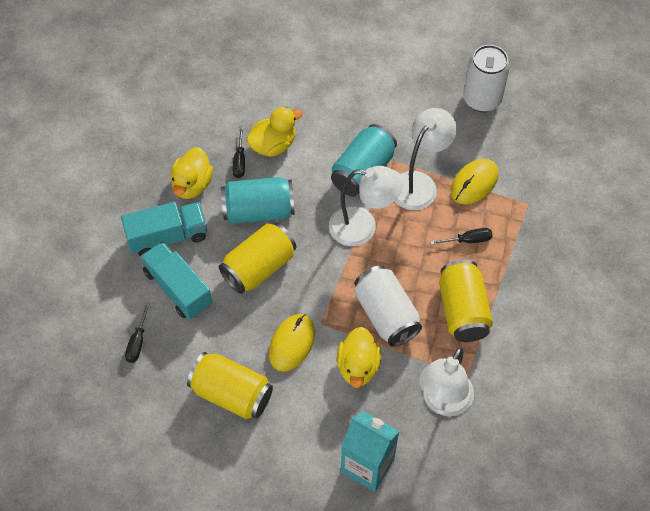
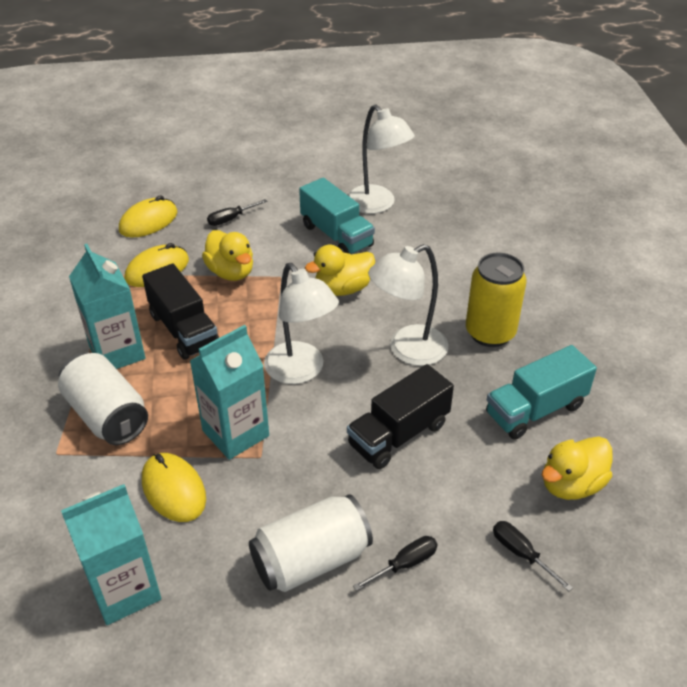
black truck: none = 0 -> [142,264,219,360] [347,364,454,469] = 2
turquoise can: [221,177,295,224] [331,124,397,196] = 2 -> none = 0
turquoise carton: [341,411,399,492] = 1 -> [61,484,161,625] [69,244,145,369] [190,325,269,460] = 3
yellow can: [187,352,273,419] [219,223,296,294] [439,260,493,342] = 3 -> [466,252,527,347] = 1
yellow mouse: [269,314,315,372] [451,158,498,204] = 2 -> [119,195,177,238] [125,243,189,287] [142,453,206,522] = 3

